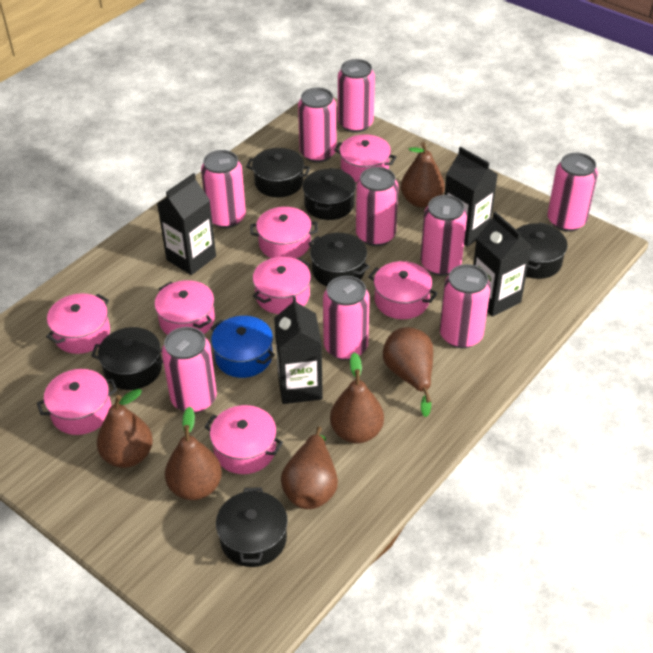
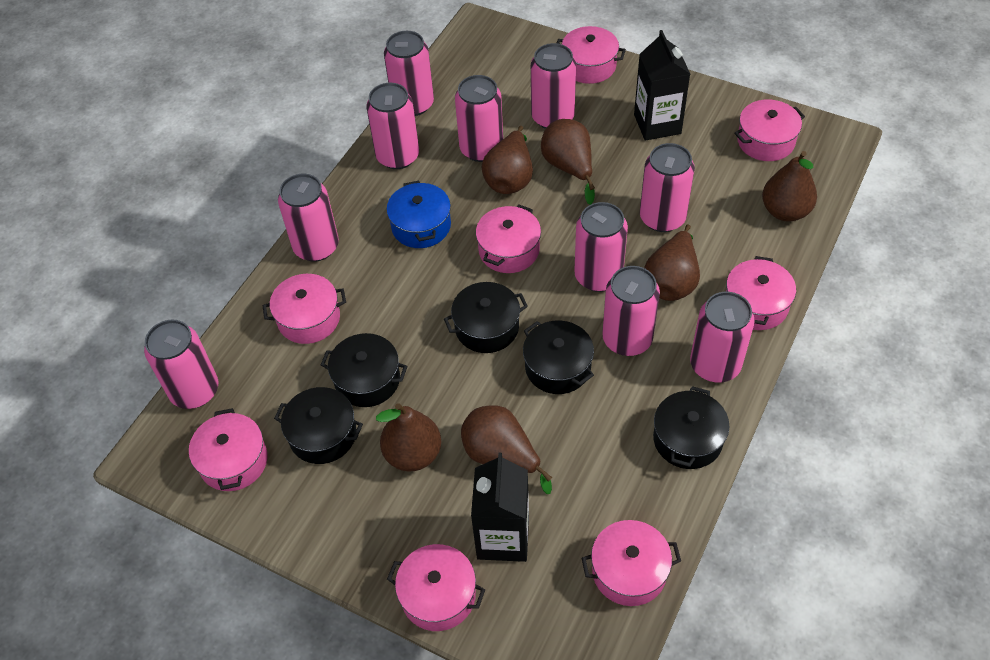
black carton: [157,173,216,275] [274,296,323,404] [445,147,498,247] [473,212,531,317] = 4 -> [471,453,529,562] [634,30,690,141] = 2
black pot: [91,327,163,390] [216,487,288,567] [246,148,310,197] [303,168,356,220] [308,233,370,286] [516,223,568,279] = 6 -> [274,387,363,464] [321,333,407,407] [444,282,528,353] [523,320,594,394] [653,386,729,469] = 5
pink can: [162,327,217,413] [201,150,246,228] [298,88,336,163] [323,276,370,360] [338,59,375,133] [356,167,398,246] [421,195,467,276] [440,264,491,348] [548,153,598,231] = 9 -> [144,320,218,409] [278,174,339,262] [366,83,419,169] [384,31,434,116] [455,75,503,162] [531,43,576,129] [574,202,628,292] [602,266,660,356] [640,143,695,232] [690,292,755,382] = 10

